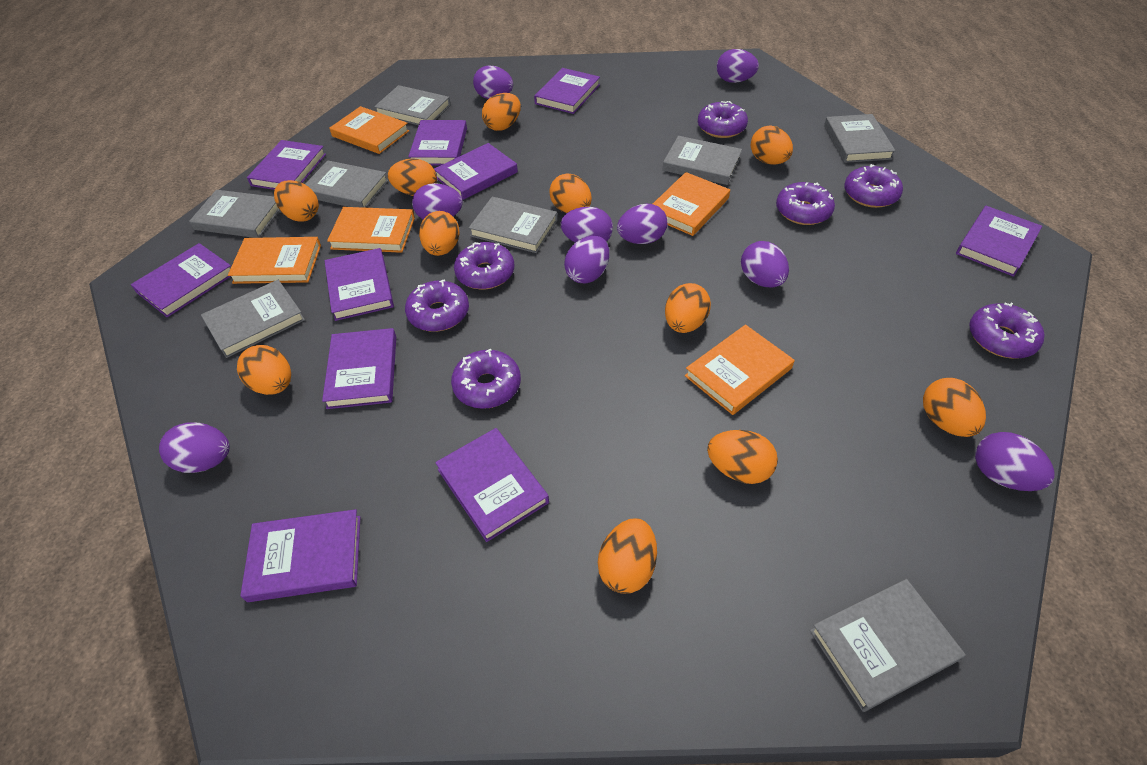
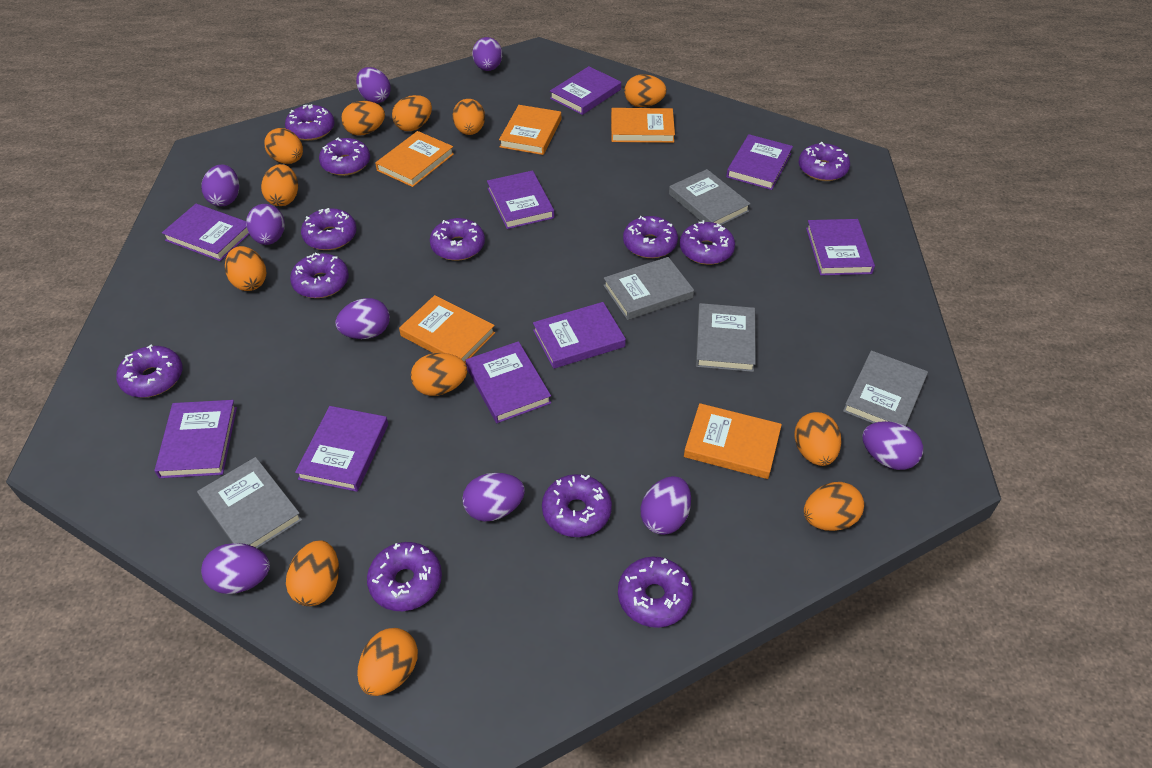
grey book: [189,190,279,238] [201,280,305,358] [305,160,388,208] [374,85,451,125] [469,197,558,253] [663,136,742,185] [810,579,966,712] [824,114,896,163] = 8 -> [197,457,302,549] [603,257,694,320] [669,169,750,225] [696,303,756,372] [843,350,928,426] = 5
orange egg: [237,345,291,395] [274,180,319,222] [388,158,437,196] [419,211,460,256] [482,93,521,131] [549,174,592,213] [598,518,657,594] [665,283,711,333] [707,430,778,484] [751,125,793,165] [923,378,986,437] = 11 -> [225,246,266,291] [261,164,298,206] [264,128,303,164] [286,540,339,606] [341,101,385,135] [357,628,418,696] [392,95,432,131] [411,353,467,396] [453,99,485,135] [624,74,667,107] [794,412,842,466] [804,482,864,531] = 12
purple book: [131,243,231,317] [240,509,360,602] [247,140,326,190] [322,328,396,409] [324,248,394,321] [408,120,467,165] [434,143,518,200] [435,428,549,542] [534,68,600,114] [956,206,1042,277] = 10 -> [155,400,237,478] [162,204,249,261] [295,406,388,492] [465,341,551,423] [487,170,554,229] [533,302,626,369] [550,66,621,115] [726,134,793,190] [806,219,875,275] = 9
purple donut: [405,279,469,332] [451,348,521,409] [454,242,514,290] [698,101,748,138] [776,182,835,225] [844,164,903,208] [969,302,1045,358] = 7 -> [116,345,183,398] [285,104,335,141] [290,253,349,298] [301,208,357,250] [319,138,370,176] [367,542,442,611] [430,218,485,261] [542,474,612,537] [618,557,693,628] [623,216,678,258] [680,220,735,265] [799,142,850,181] = 12

